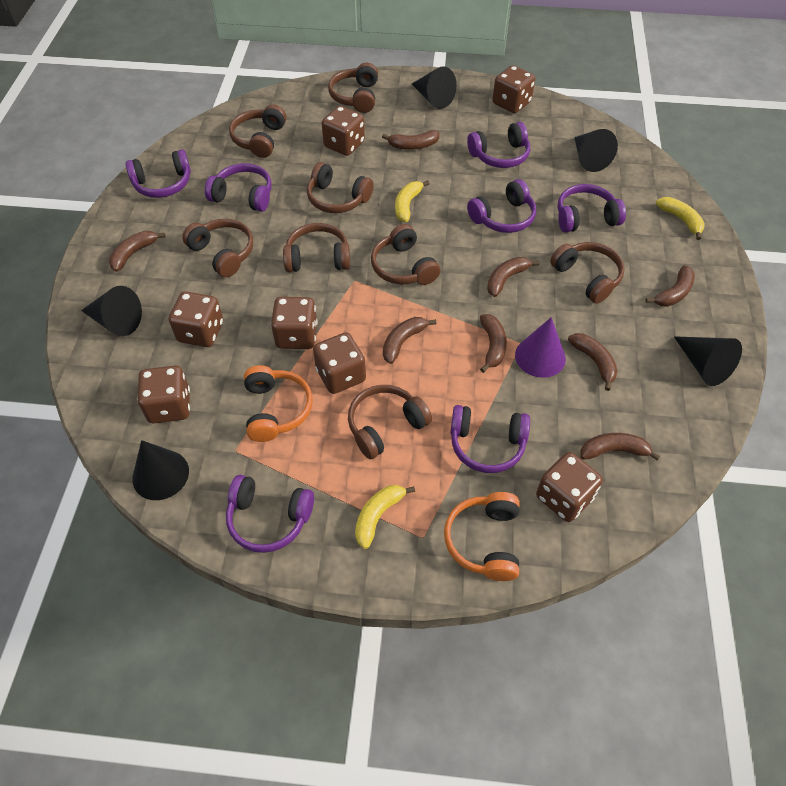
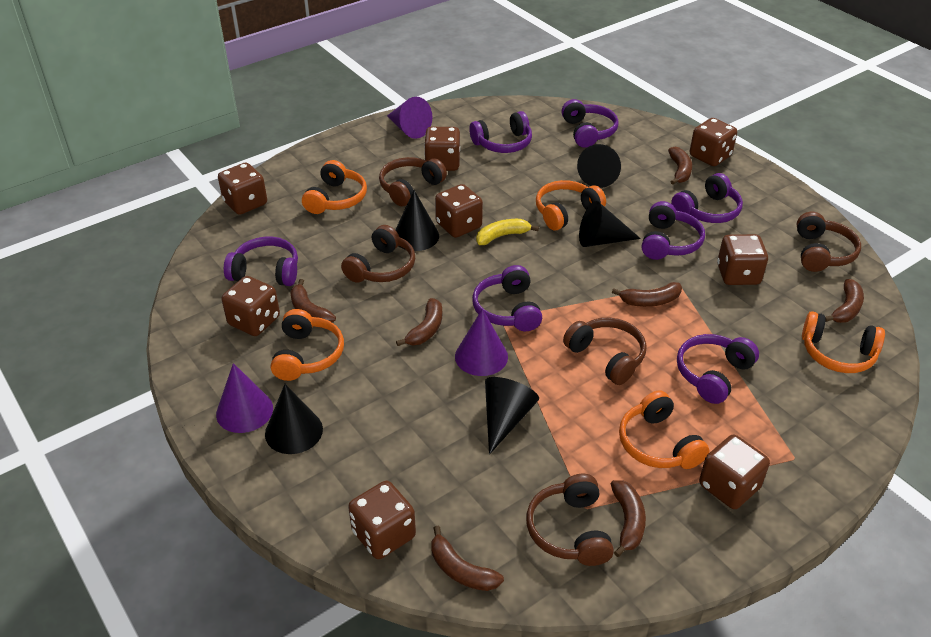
brown banana: [109,231,165,272] [382,130,439,150] [383,317,436,364] [480,314,507,373] [487,257,539,297] [568,333,618,391] [580,433,660,461] [646,265,695,307] = 8 -> [290,279,336,322] [396,298,442,346] [431,526,504,591] [611,480,646,557] [612,282,682,307] [668,147,692,185] [825,279,864,323] = 7
brown dice: [137,366,190,423] [169,292,223,347] [271,297,317,349] [313,332,366,394] [322,106,365,156] [492,65,535,113] [536,452,603,522] = 7 -> [218,163,267,215] [222,276,280,336] [348,481,416,559] [424,127,460,171] [435,184,483,238] [690,118,737,166] [699,435,770,509] [717,234,768,285] = 8
brown headphones: [182,219,253,277] [229,105,286,158] [283,223,350,272] [307,162,374,213] [328,63,378,113] [348,385,432,459] [371,224,440,285] [550,242,625,304] = 8 -> [341,225,415,283] [379,157,447,206] [526,474,614,566] [563,318,647,385] [797,212,861,272] = 5
orange headphones: [244,365,313,442] [444,492,519,581] = 2 -> [271,309,344,381] [302,160,367,214] [536,180,606,230] [619,390,709,469] [802,311,885,373] = 5
purple cone: [515,317,566,378] = 1 -> [216,363,273,433] [387,97,432,139] [455,309,508,376] = 3
yellow banana: [355,485,415,549] [395,180,430,222] [656,197,705,240] = 3 -> [476,219,539,245] = 1

